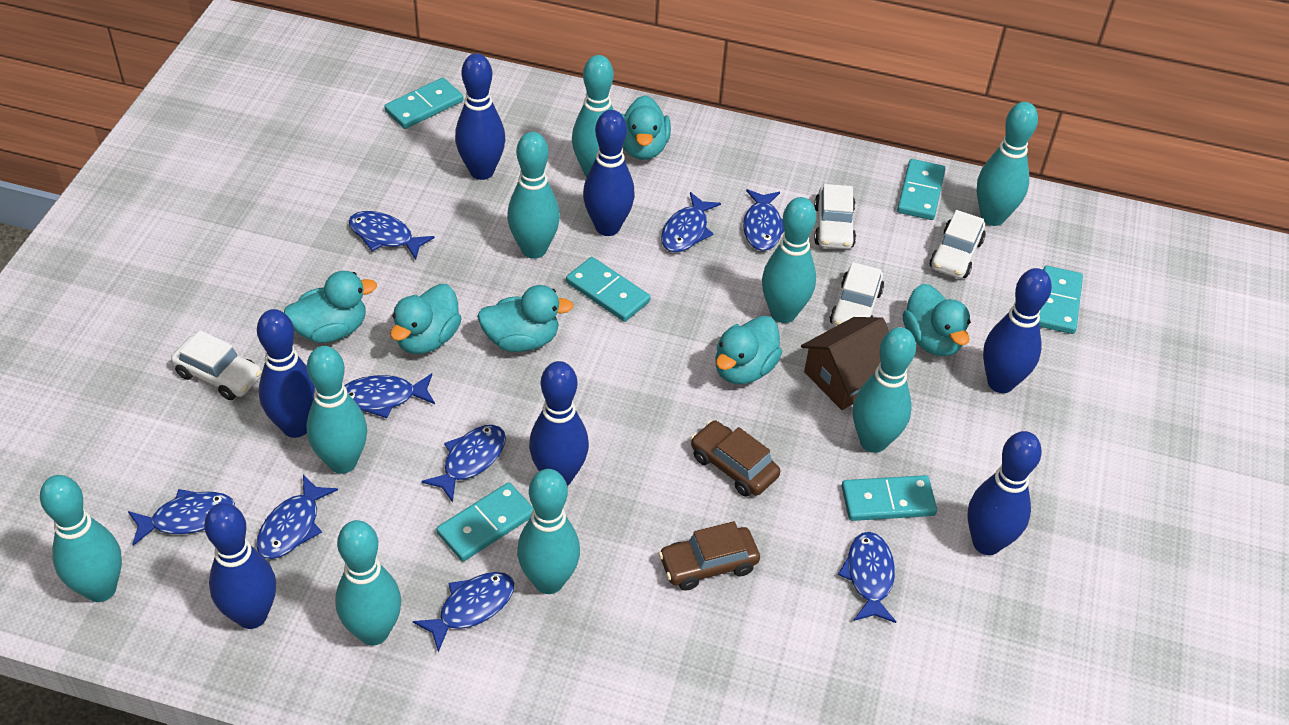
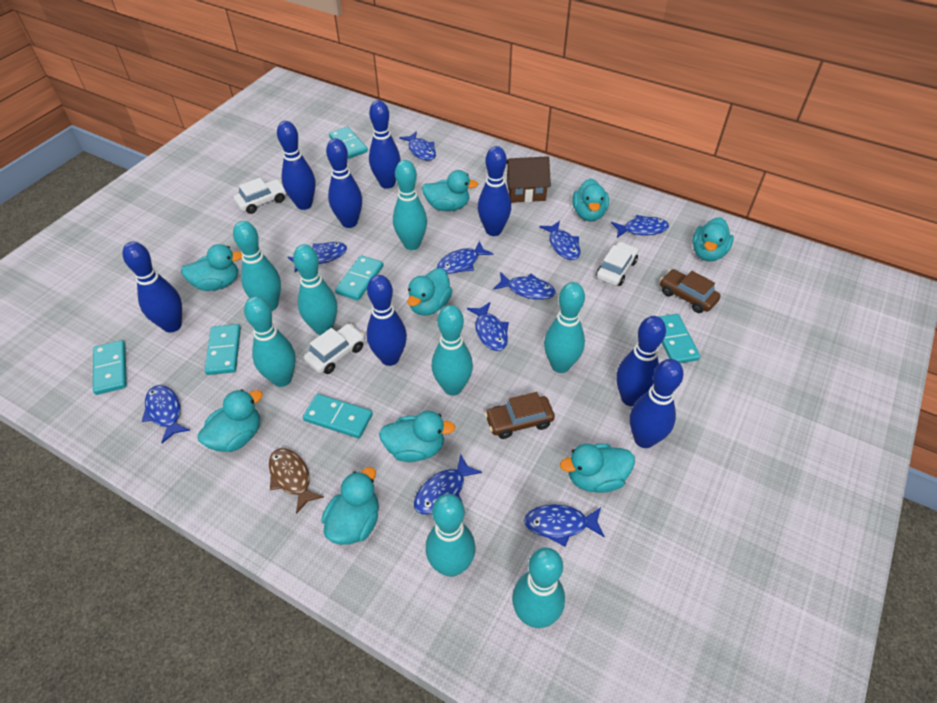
blue bowling pin: [204,503,276,629] [257,309,315,438] [455,53,505,180] [529,361,589,486] [583,110,635,236] [967,431,1042,555] [983,268,1052,393] = 7 -> [122,242,182,333] [277,121,315,210] [326,138,362,228] [366,275,407,366] [369,100,401,189] [478,146,511,236] [616,316,666,406] [630,359,683,448] = 8
blue fish: [128,489,235,546] [256,475,338,559] [344,373,435,418] [349,211,435,260] [413,572,514,652] [421,425,506,503] [661,192,721,252] [743,189,784,251] [838,532,896,623] = 9 -> [142,385,190,443] [288,242,347,272] [399,131,436,161] [414,454,482,514] [437,241,493,274] [467,302,509,351] [493,272,556,300] [524,504,605,547] [540,221,581,260] [611,215,669,238] = 10
brown fish: none = 0 -> [269,448,324,514] = 1
turquoise bowling pin: [40,475,122,602] [306,346,367,474] [335,520,401,645] [507,132,560,259] [517,469,580,594] [572,55,614,177] [762,197,816,323] [853,327,916,453] [977,102,1038,226] = 9 -> [233,221,281,311] [244,296,296,387] [293,244,337,335] [393,160,427,250] [426,494,475,577] [431,305,473,396] [512,547,565,628] [544,282,585,373] = 8
turquoise duck: [284,271,377,343] [390,284,462,354] [477,285,574,352] [621,95,671,160] [715,316,782,384] [903,284,971,356] = 6 -> [181,244,242,291] [197,389,263,452] [322,467,379,545] [379,411,455,462] [407,268,452,316] [422,170,478,211] [560,444,635,493] [573,179,609,222] [692,217,734,262] = 9
white car: [171,330,262,400] [814,184,856,249] [830,262,884,327] [930,210,985,278] = 4 -> [233,178,287,214] [304,324,365,374] [596,241,638,286] = 3

